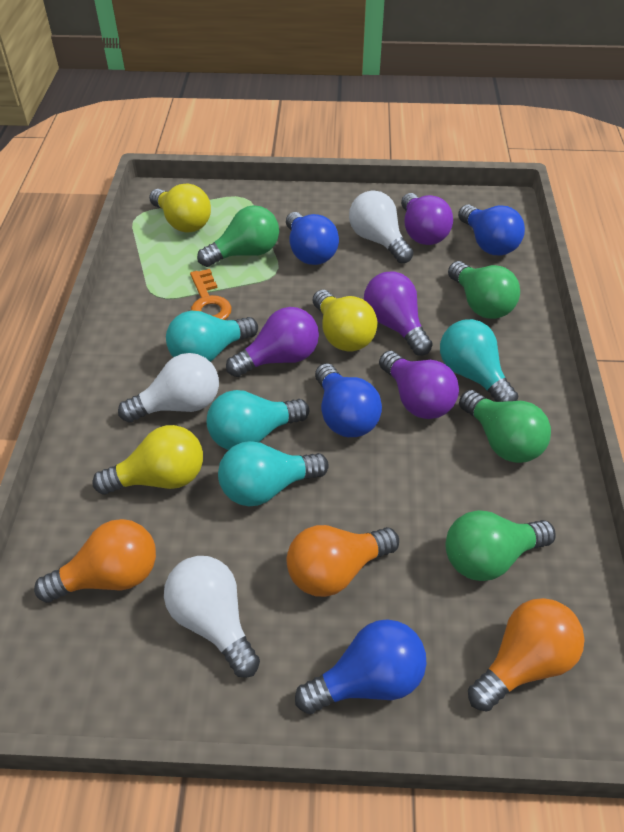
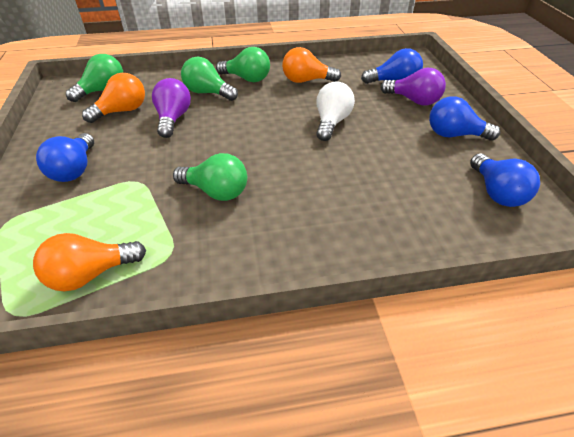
orange key: [190,269,232,320] = 1 -> none = 0
purple light bulb: [226,307,319,377] [364,271,433,356] [379,351,459,419] [401,193,453,245] = 4 -> [152,78,191,138] [380,68,446,105] = 2
turquoise light bulb: [166,311,258,362] [207,390,309,450] [218,441,329,506] [440,319,519,402] = 4 -> none = 0
white light bulb: [118,353,219,422] [164,556,260,678] [349,190,414,263] = 3 -> [316,82,355,141] = 1
yellow light bulb: [92,425,203,494] [149,184,211,233] [313,290,377,352] = 3 -> none = 0

